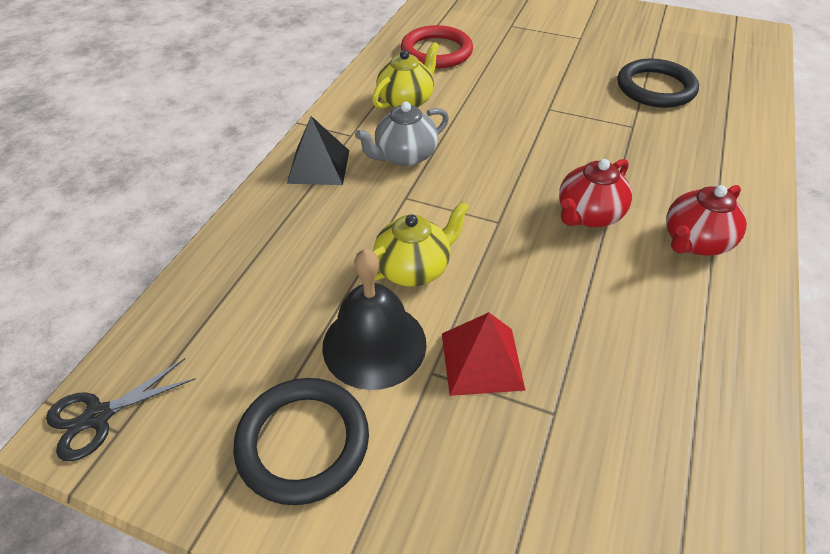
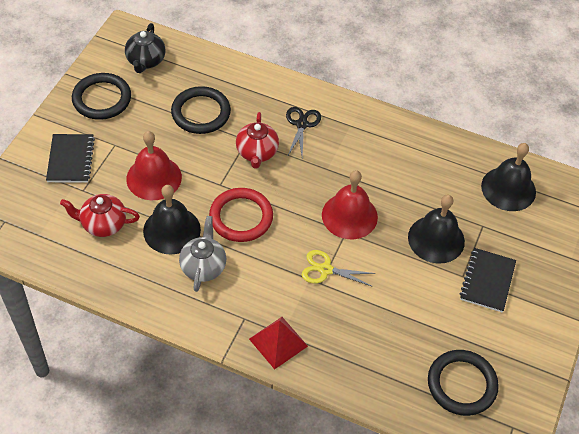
black bell: [322,249,427,390] = 1 -> [143,185,201,254] [408,195,465,264] [481,143,536,211] = 3
black notebook: none = 0 -> [46,134,95,183] [459,248,516,312] = 2
black pyramid: [287,116,349,185] = 1 -> none = 0
black ring: [233,378,369,505] [618,59,699,108] = 2 -> [72,73,131,120] [171,86,231,134] [428,350,499,416] = 3
black teapot: none = 0 -> [125,23,166,73] = 1
red bell: none = 0 -> [126,131,182,200] [322,170,378,239] = 2
yellow scissors: none = 0 -> [301,250,376,287] = 1
yellow teapot: [372,42,439,109] [373,201,469,287] = 2 -> none = 0

